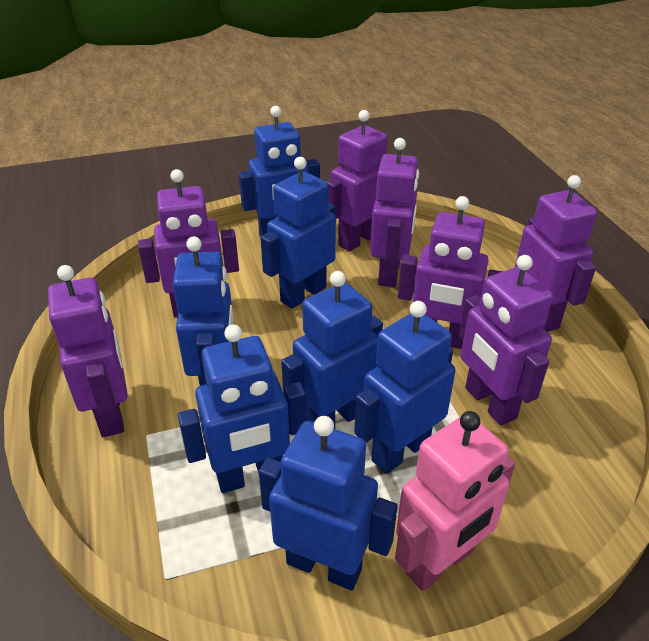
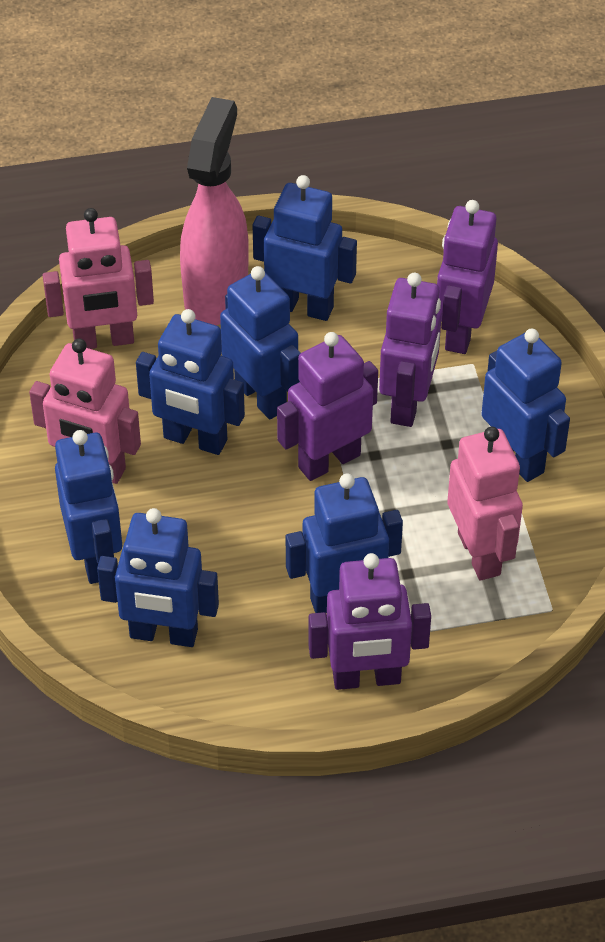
pink robot: [395,411,515,591] = 1 -> [29,338,141,484] [43,208,154,349] [447,427,523,580] = 3
pink spray bottle: none = 0 -> [180,97,249,325] = 1
purple robot: [48,265,128,437] [138,169,239,317] [327,110,388,252] [370,138,419,287] [398,196,502,349] [459,255,553,425] [515,175,597,332] = 7 -> [277,332,378,481] [309,553,431,690] [379,273,442,427] [437,200,498,354] = 4

